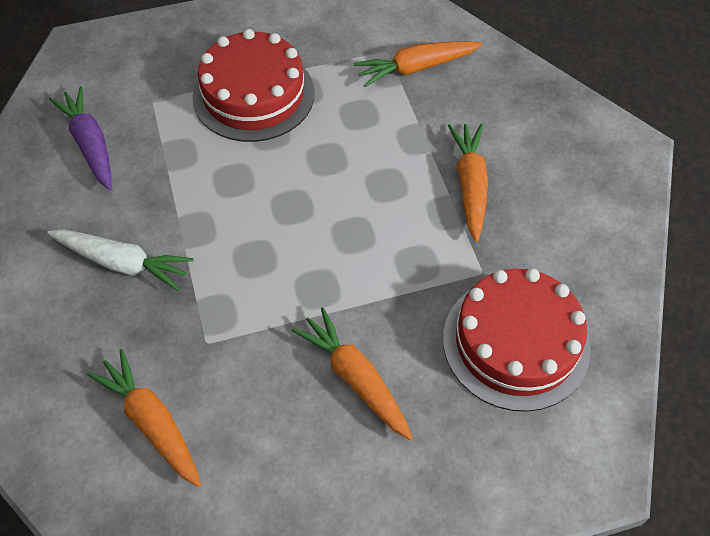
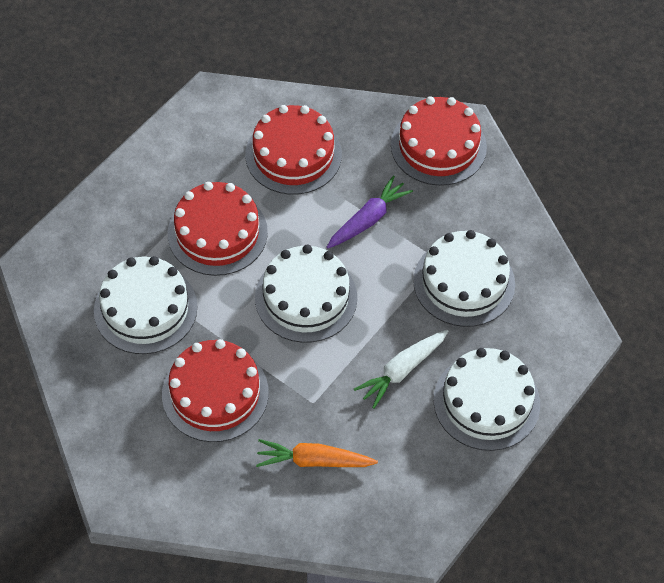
orange carrot: [87,349,201,487] [291,307,413,440] [354,41,482,87] [448,124,488,242] = 4 -> [256,439,378,467] = 1
red cake: [192,29,315,142] [443,269,591,412] = 2 -> [162,339,269,442] [168,182,268,276] [245,105,342,195] [391,96,487,186] = 4
white cake: none = 0 -> [94,256,198,354] [255,244,357,343] [413,230,515,327] [434,348,540,451] = 4

